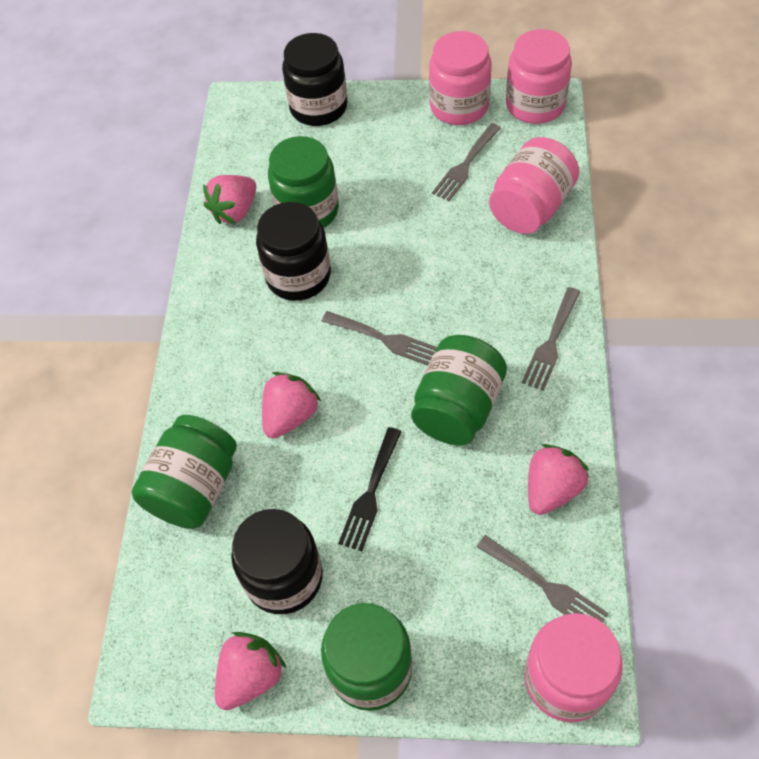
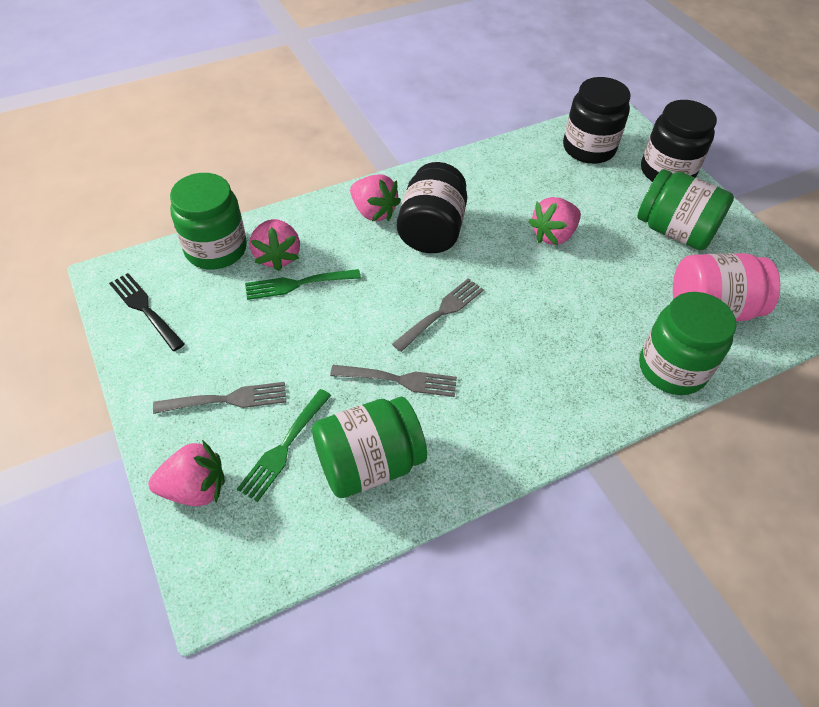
green fork: none = 0 -> [237,389,331,502] [245,269,361,300] = 2
grey fork: [322,311,437,366] [432,123,501,201] [477,535,609,623] [522,287,580,391] = 4 -> [153,382,286,414] [330,365,457,397] [392,278,484,352] = 3
pink jar: [429,31,491,125] [489,137,579,234] [506,29,572,124] [524,613,623,722] = 4 -> [673,253,780,321] = 1

